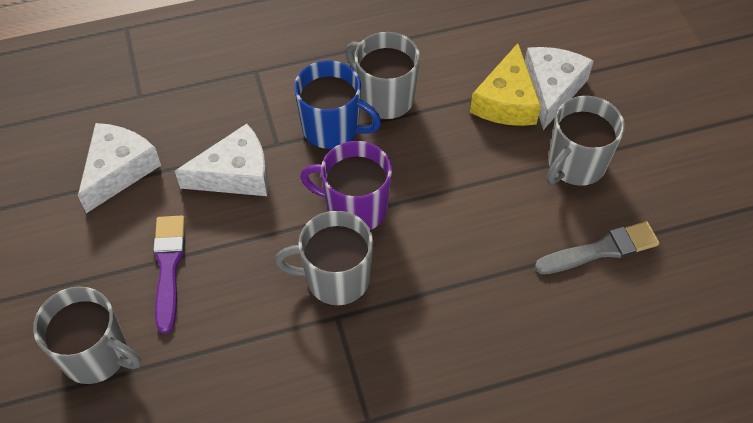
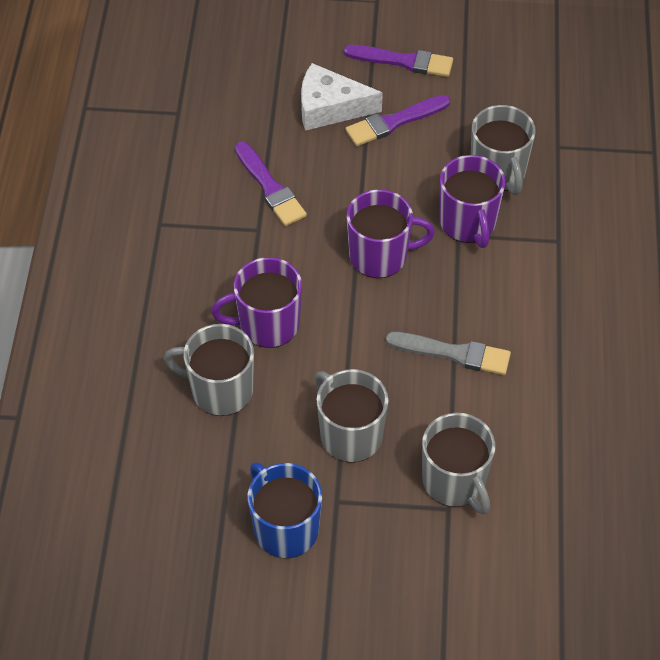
purple brush: [153,215,185,334] = 1 -> [235,142,307,226] [344,45,453,77] [345,95,450,146] = 3
purple mug: [300,141,392,230] = 1 -> [211,257,302,348] [347,189,435,278] [440,155,505,248] = 3
white cheese: [78,123,161,213] [175,124,268,196] [525,47,594,130] = 3 -> [301,63,383,131] = 1
yellow cheese: [470,43,541,126] = 1 -> none = 0

